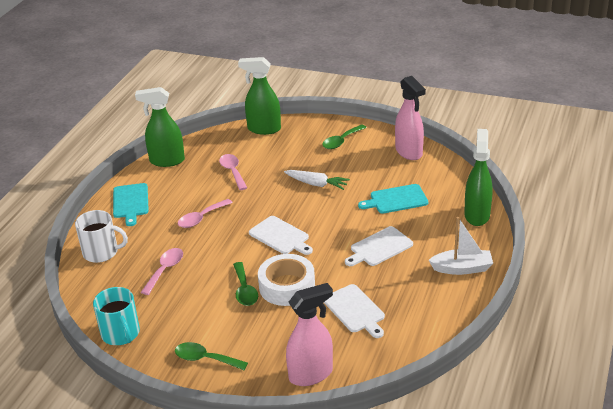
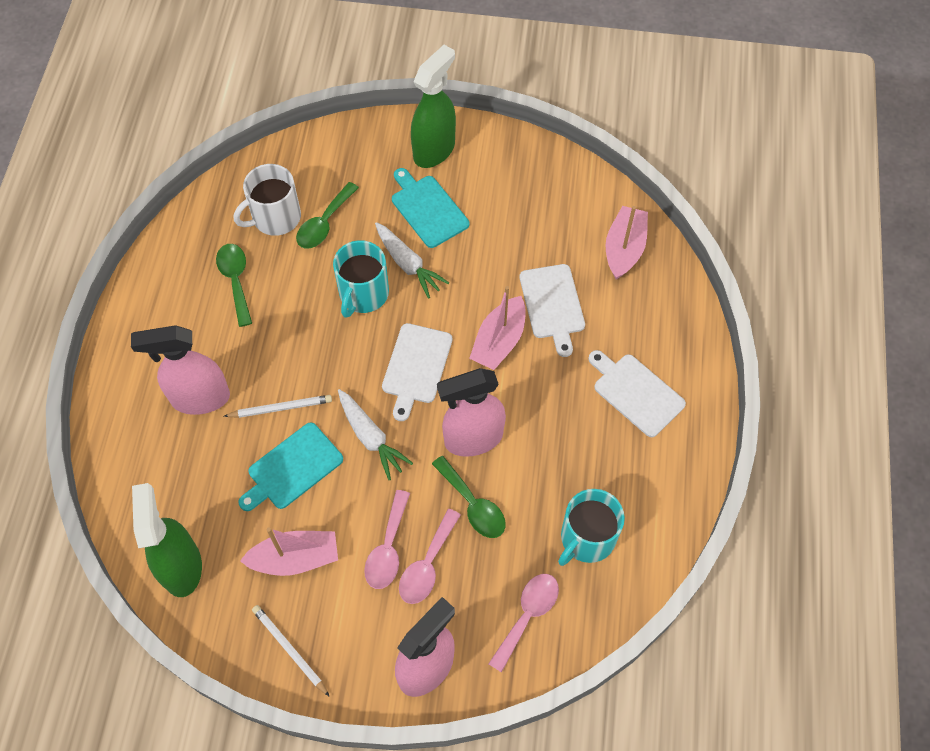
green spray bottle: [135,87,185,167] [238,57,281,135] [464,129,493,226] = 3 -> [132,483,202,597] [411,45,456,168] = 2
pink boat: none = 0 -> [240,528,338,576] [469,286,526,370] [606,206,648,279] = 3
pink spray bottle: [286,283,333,386] [395,76,426,160] = 2 -> [131,325,230,415] [395,597,455,697] [437,368,506,457] = 3
turquoise mug: [93,287,140,345] = 1 -> [333,240,389,318] [558,489,625,566] = 2
white boat: [428,217,493,275] = 1 -> none = 0
white carrot: [284,170,350,190] = 1 -> [338,389,413,480] [375,222,449,299] = 2
white pencil: none = 0 -> [224,395,332,418] [252,605,330,697] = 2
white tape: [258,254,315,306] = 1 -> none = 0

